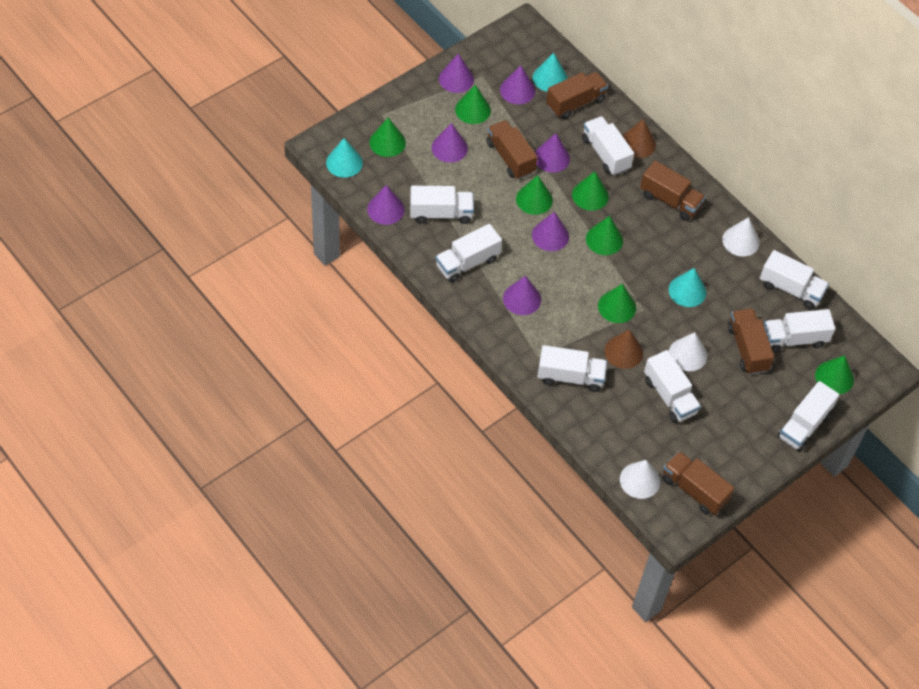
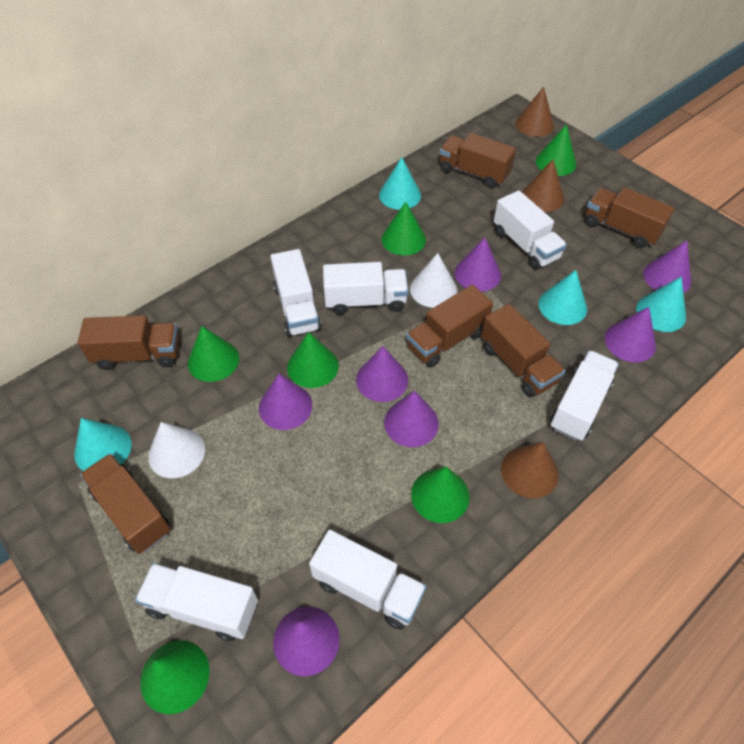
brown cone: [604,329,643,369] [623,119,656,158] = 2 -> [501,442,559,498] [515,86,554,137] [522,159,564,212] = 3
brown truck: [487,120,538,179] [546,72,608,119] [640,160,706,221] [662,451,735,515] [727,308,774,374] = 5 -> [78,315,179,370] [80,453,171,554] [406,285,493,368] [439,133,516,188] [481,304,565,398] [585,187,675,248] = 6
green cone: [369,118,406,157] [455,85,491,124] [516,175,553,215] [572,171,609,211] [586,216,623,255] [598,284,636,323] [815,355,854,394] = 7 -> [140,640,210,714] [188,326,239,382] [287,332,339,388] [381,202,426,256] [411,467,470,523] [536,124,576,176] = 6
turquoise cone: [326,138,363,178] [533,53,568,92] [669,268,706,307] = 3 -> [74,418,132,471] [379,157,421,210] [538,270,587,325] [636,277,686,332] = 4
white cone: [620,460,660,499] [669,332,707,371] [722,217,760,257] = 3 -> [148,422,205,478] [410,253,457,308] = 2
white truck: [410,186,474,224] [436,224,502,283] [538,345,607,392] [582,116,634,176] [644,350,701,423] [760,250,829,310] [764,309,835,353] [777,381,839,452] = 8 -> [135,563,258,641] [270,249,322,337] [309,530,426,630] [323,262,408,315] [494,190,567,270] [550,350,619,441] = 6

